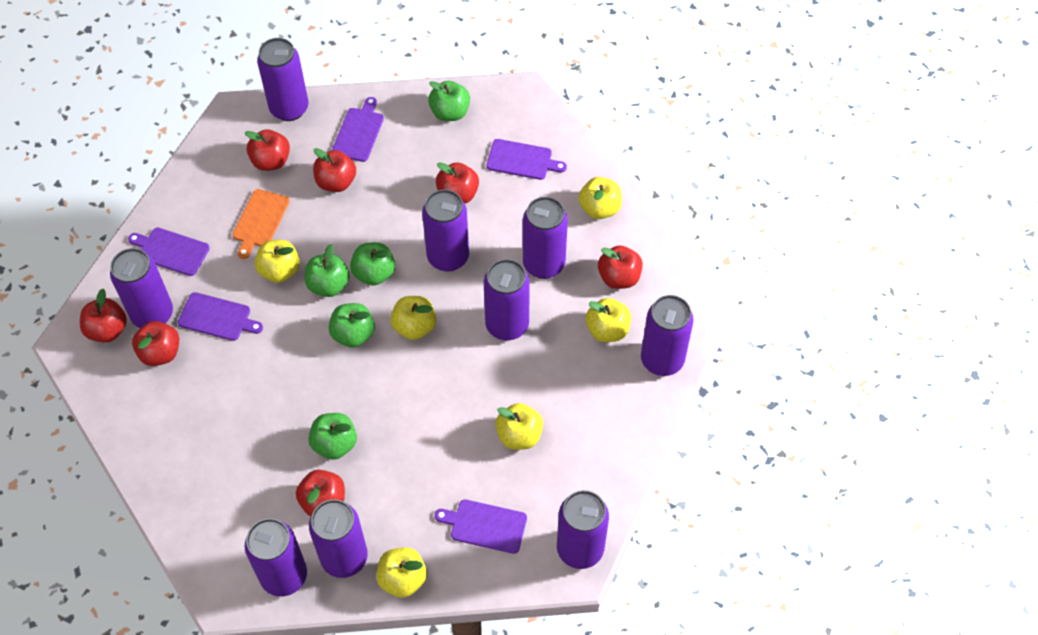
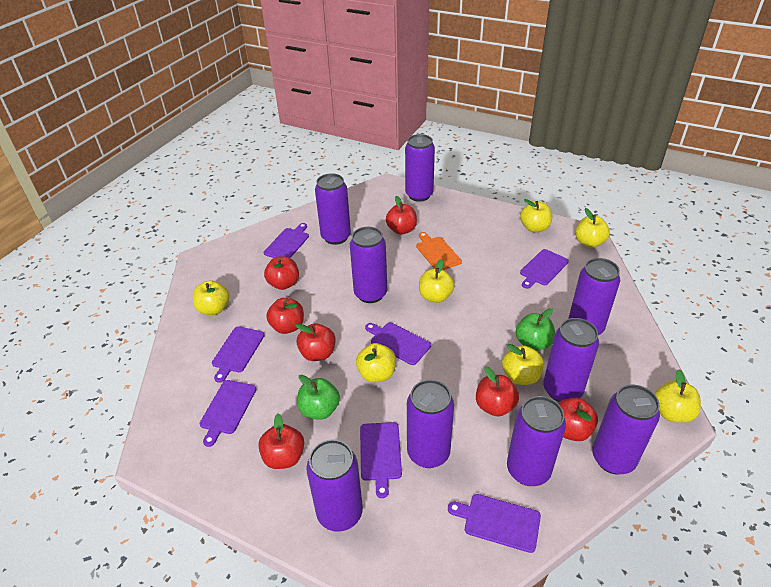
green apple: [305,244,350,297] [308,413,357,460] [328,303,375,348] [350,242,395,286] [428,81,470,121] = 5 -> [297,375,340,420] [516,308,555,351] = 2
purple cutting board: [128,228,210,276] [178,292,263,341] [332,97,384,162] [435,499,527,554] [486,139,567,180] = 5 -> [200,380,256,447] [212,326,265,383] [264,223,309,258] [360,422,402,498] [365,323,431,365] [448,494,541,553] [520,249,569,289] = 7
yellow apple: [254,240,300,283] [376,547,427,598] [390,296,436,340] [495,403,543,450] [579,177,622,219] [586,298,631,342] = 6 -> [193,280,229,315] [356,343,396,382] [419,259,454,303] [502,344,544,385] [520,199,552,232] [575,208,610,248] [655,369,701,423] = 7

